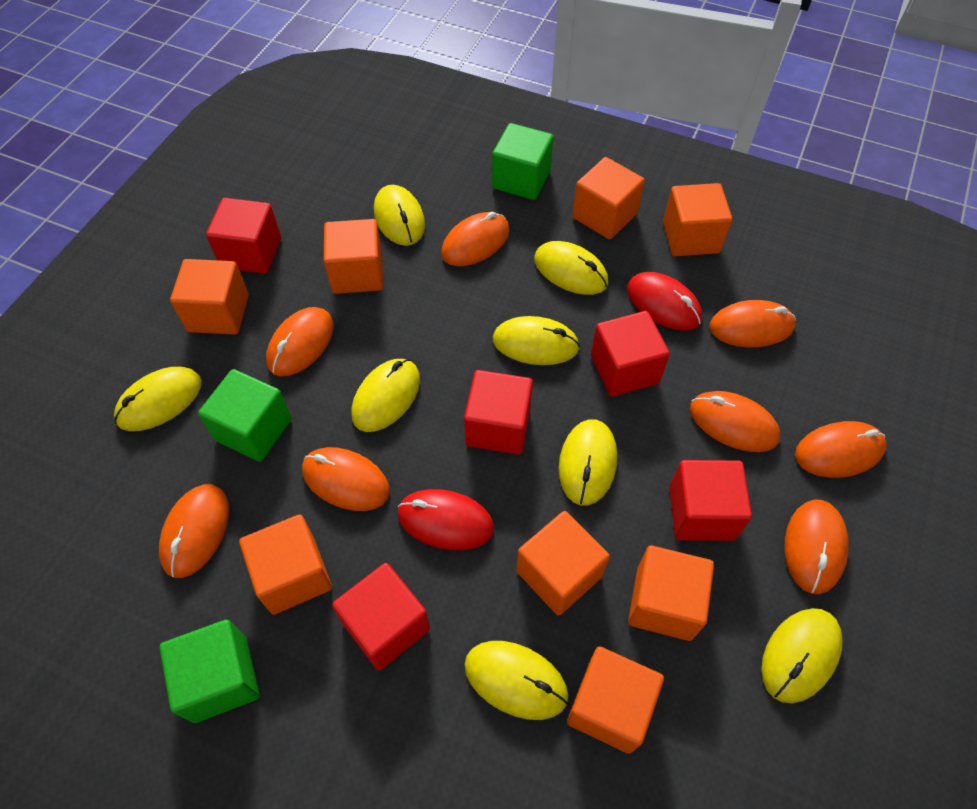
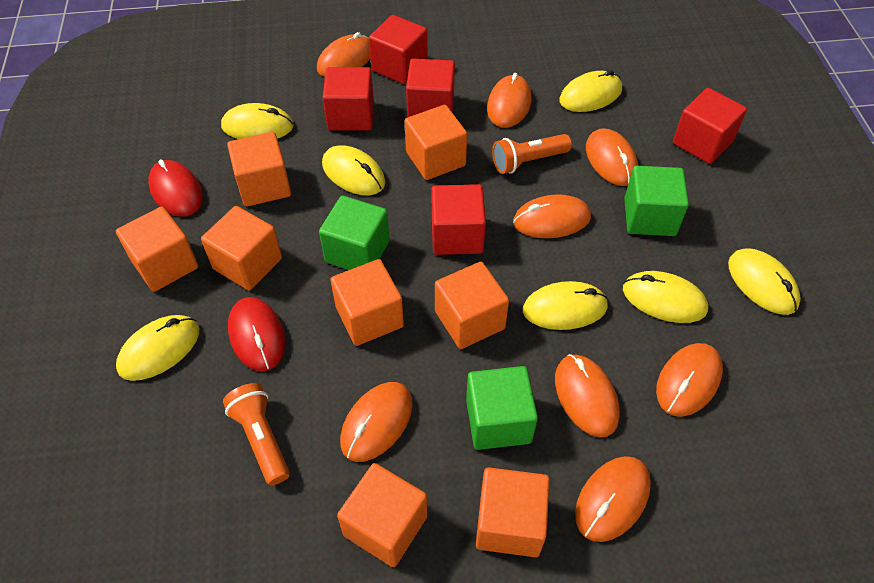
orange flashlight: none = 0 -> [223,383,290,485] [492,134,572,174] = 2
yellow mouse: [114,367,202,431] [351,359,420,432] [374,185,425,246] [464,641,568,720] [493,316,580,365] [534,241,608,295] [559,419,617,506] [761,608,843,703] = 8 -> [116,315,199,381] [221,103,294,139] [322,145,385,195] [523,281,608,330] [560,70,622,112] [623,271,708,323] [728,248,801,315] = 7

